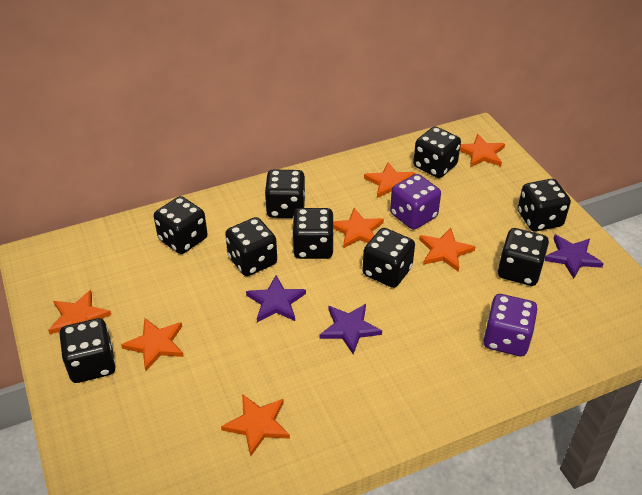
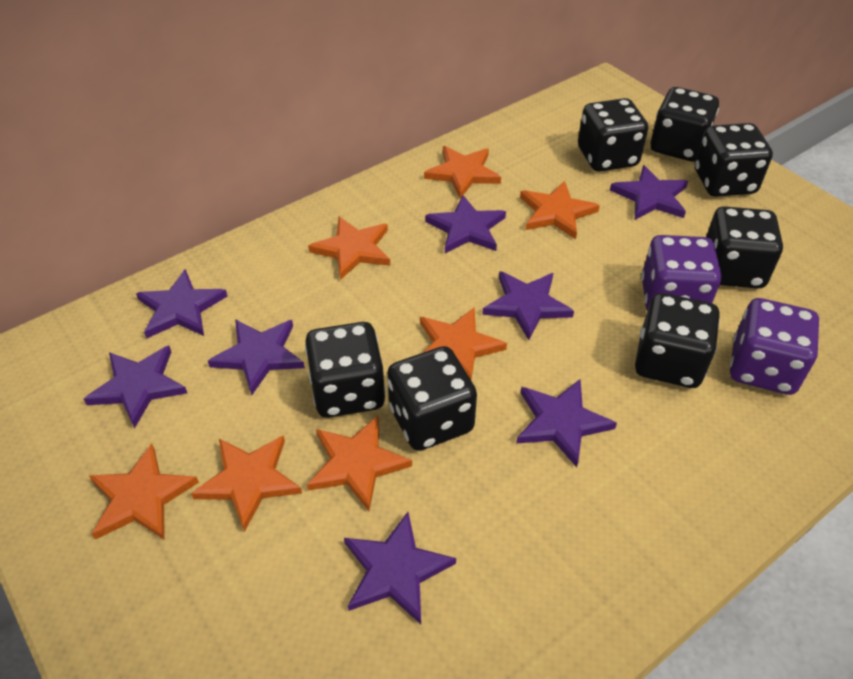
black dice: [59,318,116,383] [154,196,207,254] [225,217,277,276] [265,170,306,218] [292,208,334,259] [362,228,415,288] [413,126,461,178] [498,228,549,286] [518,179,571,232] = 9 -> [305,322,386,418] [387,346,477,451] [578,98,648,172] [635,293,720,388] [650,87,719,161] [695,123,773,197] [706,206,783,289] = 7
purple star: [246,275,306,322] [320,304,382,354] [545,235,604,279] = 3 -> [84,346,187,428] [136,269,227,339] [208,319,305,395] [344,512,456,624] [425,195,506,253] [482,271,574,340] [516,379,617,467] [610,165,688,220] = 8

